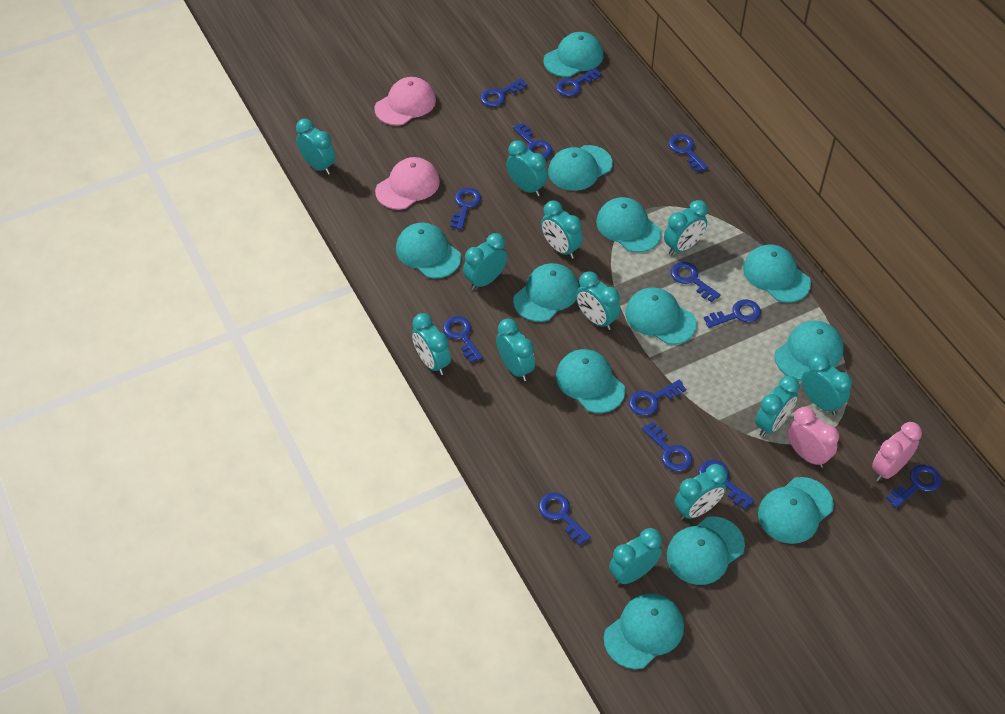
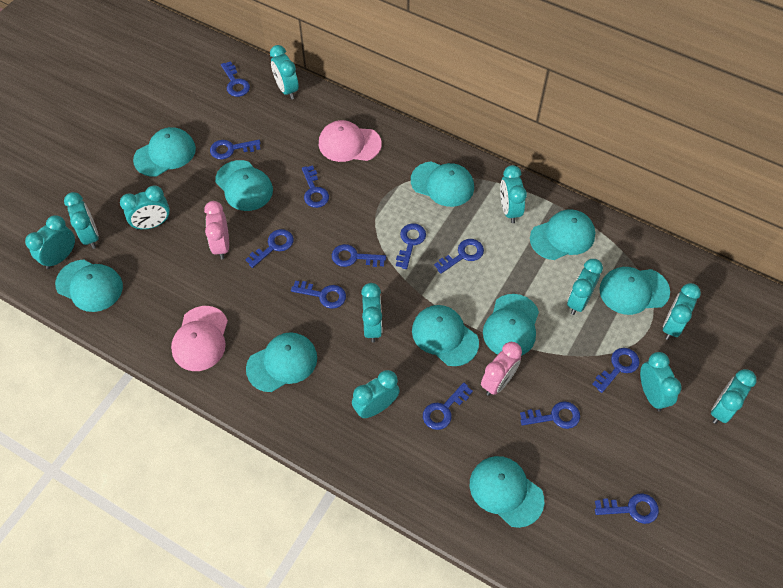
blue key: [443,316,483,363] [451,188,481,230] [480,78,527,107] [513,123,552,158] [538,493,591,545] [556,68,602,96] [629,380,686,416] [642,422,693,472] [668,134,708,172] [671,262,721,302] [698,460,754,509] [704,299,761,328] [886,465,942,508] = 13 -> [210,140,261,159] [221,61,250,97] [245,229,294,268] [291,281,346,309] [302,165,329,208] [332,244,386,267] [396,223,426,269] [423,382,473,430] [434,239,484,274] [520,401,580,429] [592,348,640,393] [595,493,659,524] = 12
turquoise cap: [396,222,461,279] [513,263,579,322] [544,32,603,77] [548,145,613,191] [556,349,625,413] [596,197,661,253] [604,593,684,669] [625,288,697,345] [667,516,745,585] [743,245,811,303] [758,477,834,544] [774,320,844,380] = 12 -> [55,259,123,312] [133,127,196,177] [215,160,273,211] [246,332,317,392] [411,162,474,207] [412,305,479,366] [470,456,544,528] [483,294,539,356] [530,209,595,260] [600,267,670,315] = 10
turquoise clock: [296,119,335,175] [412,313,451,375] [463,233,507,290] [496,319,535,381] [506,140,548,197] [541,201,583,259] [576,272,620,330] [609,528,662,585] [664,200,708,255] [675,464,727,520] [755,376,800,437] [801,354,852,415] = 12 -> [25,215,75,269] [64,192,99,249] [120,185,170,230] [270,45,299,99] [352,370,400,418] [361,283,382,343] [500,165,527,223] [567,259,603,315] [640,352,681,411] [663,283,701,340] [711,369,756,424] = 11

